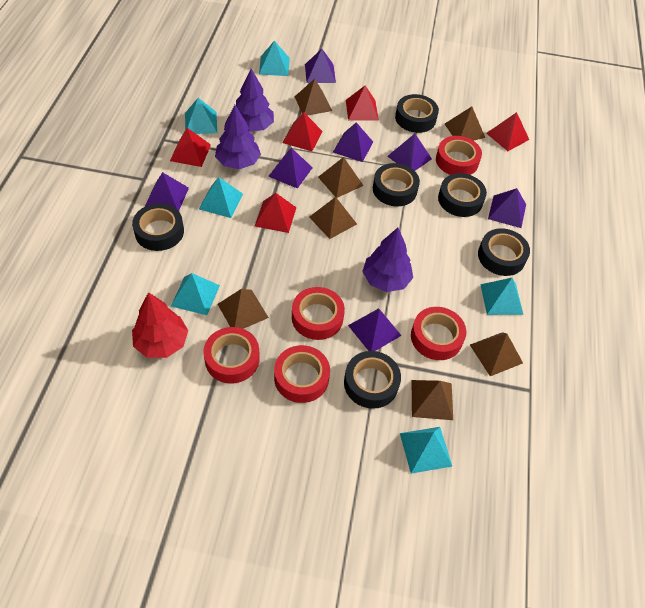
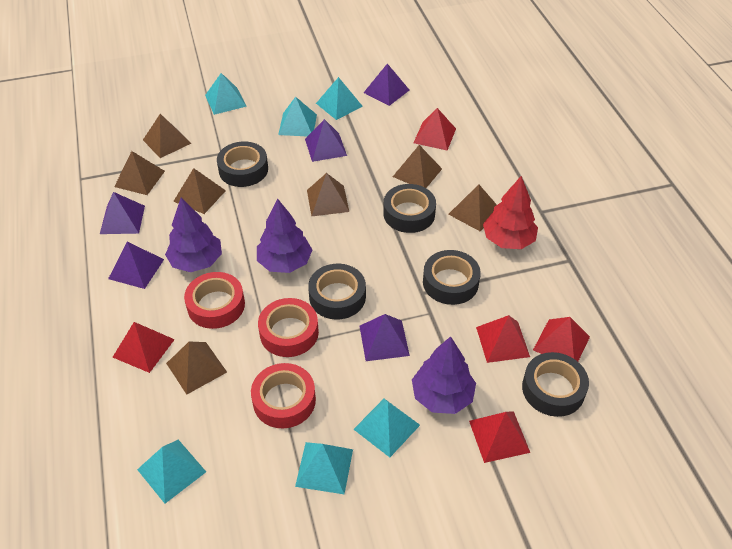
black tape: [132,203,184,251] [344,351,401,409] [373,163,420,206] [395,94,439,133] [438,173,487,217] [478,228,530,276] = 6 -> [217,142,268,187] [308,264,366,320] [383,184,436,233] [423,250,481,305] [522,352,589,417] = 5
purple pyramid: [145,172,189,211] [268,148,313,189] [305,49,336,83] [333,122,373,162] [348,308,402,351] [387,134,432,171] [488,188,526,228] = 7 -> [100,192,145,234] [108,242,164,289] [305,119,347,162] [359,314,410,361] [364,64,409,106] = 5
red tape: [203,327,260,383] [274,345,330,403] [292,287,345,340] [411,307,466,360] [436,136,482,175] = 5 -> [184,272,245,329] [251,363,316,428] [258,298,319,357] = 3

